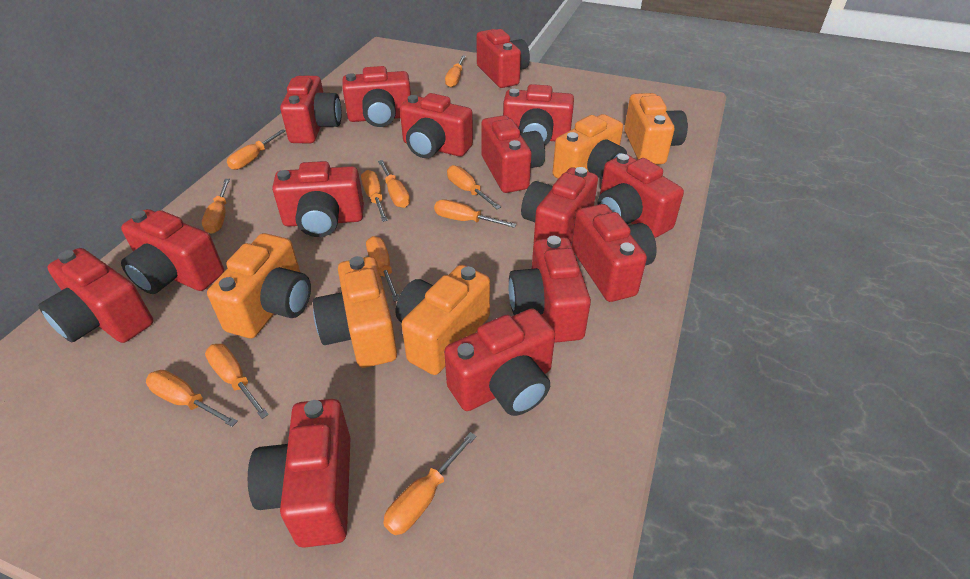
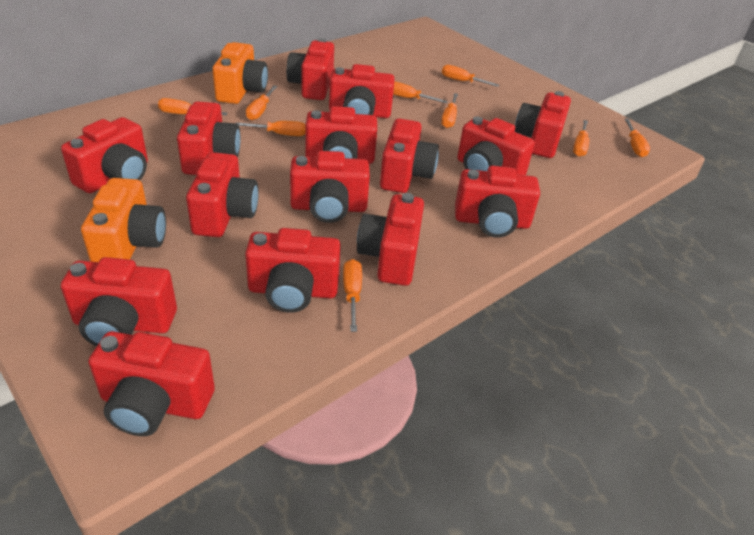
orange camera: [207,233,311,338] [313,256,397,368] [396,265,490,375] [553,114,627,179] [624,93,688,164] = 5 -> [81,178,166,262] [212,42,268,104] = 2
orange screwdriver: [146,370,238,427] [202,179,230,234] [205,344,269,419] [227,129,286,170] [361,170,388,222] [366,236,399,302] [378,160,410,208] [383,432,477,535] [434,199,517,228] [445,55,466,87] [447,165,501,209] = 11 -> [158,98,228,115] [236,121,305,136] [246,85,278,120] [343,259,362,332] [393,81,448,103] [441,93,458,128] [442,65,499,87] [573,120,589,157] [625,118,650,157] = 9

